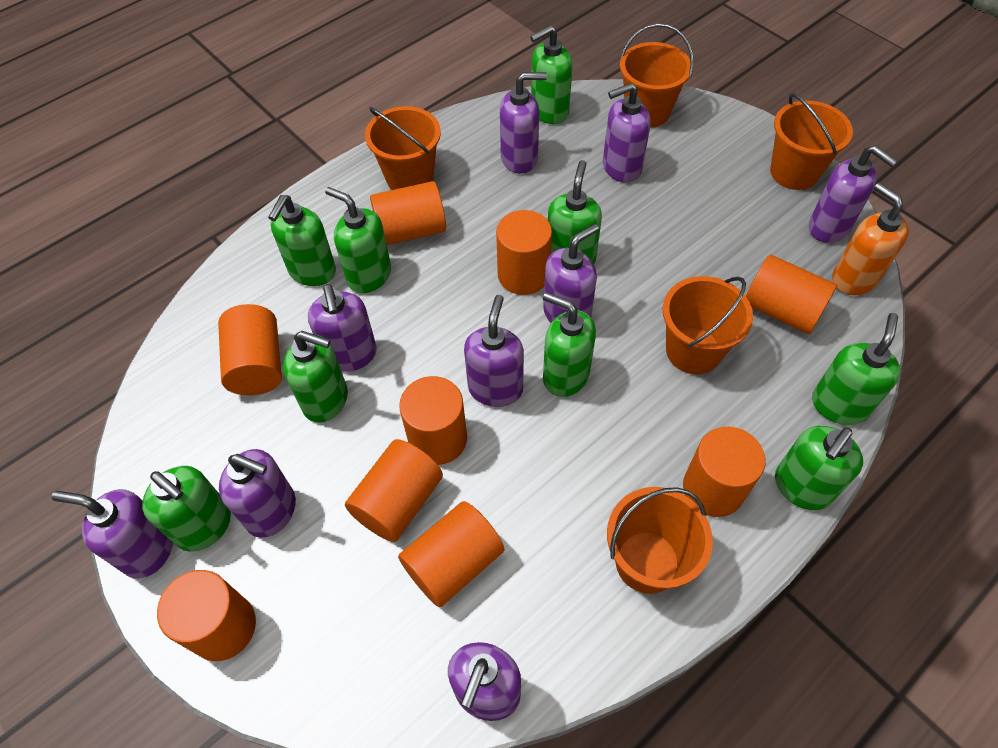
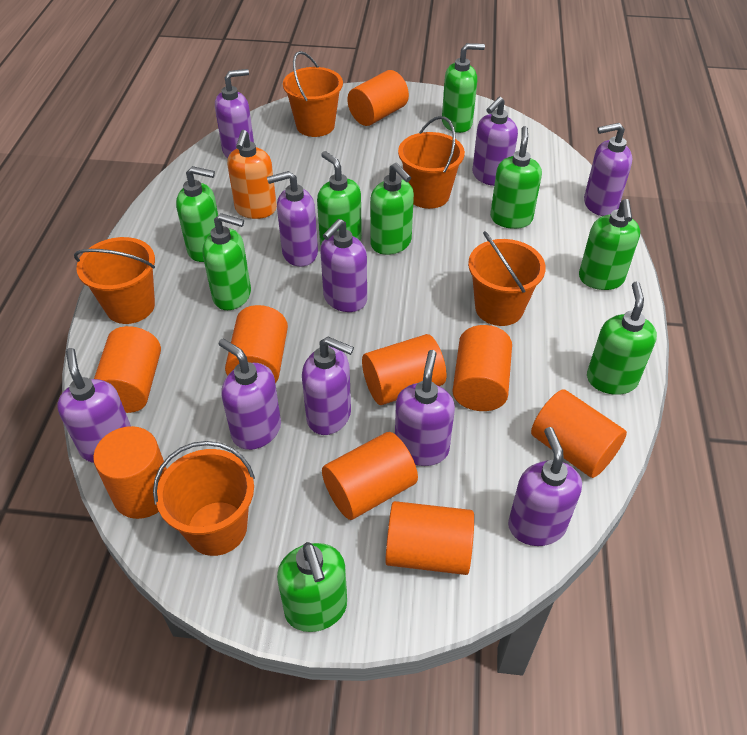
purple soap dispenser: [52,489,173,579] [219,449,296,538] [308,284,377,372] [448,642,521,721] [464,295,524,407] [500,72,547,174] [543,224,599,323] [603,83,650,183] [809,145,898,243] = 9 -> [57,348,131,463] [215,69,254,158] [218,339,281,450] [267,171,318,267] [302,337,354,435] [320,219,367,312] [395,350,455,466] [472,97,518,186] [508,427,582,546] [584,123,632,216] = 10

